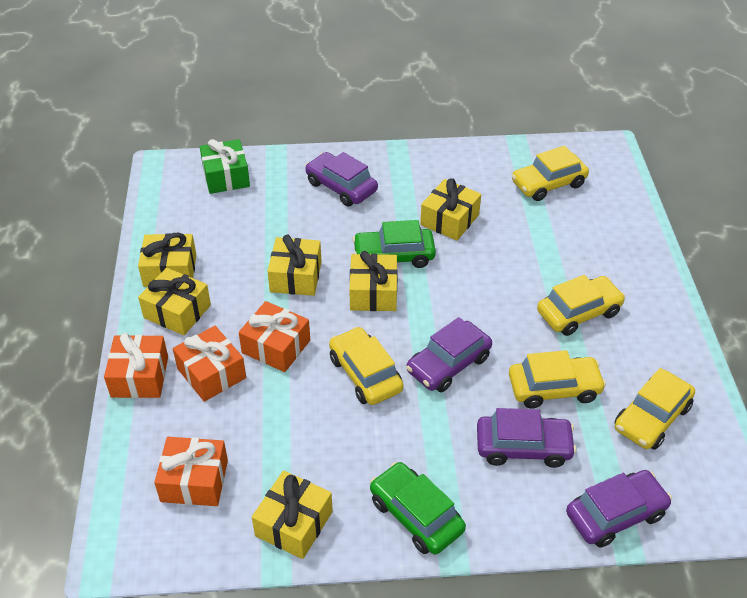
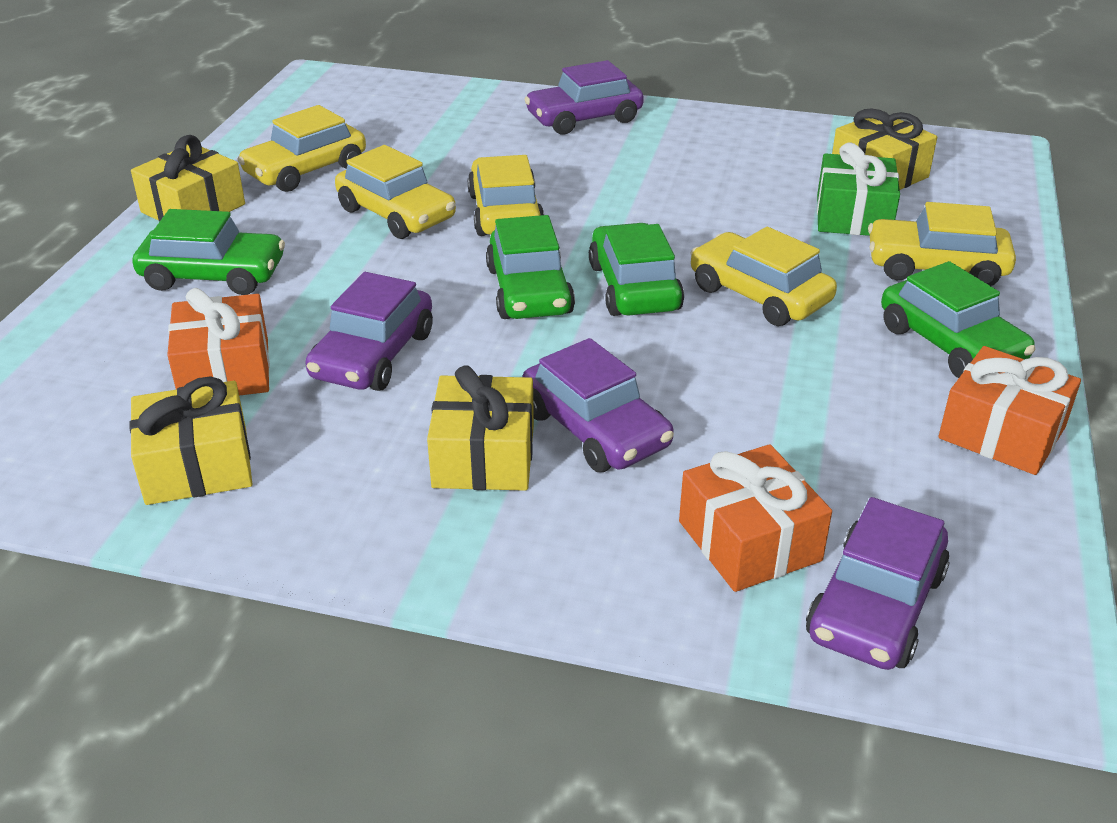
green car: [352,220,436,268] [370,462,466,555] = 2 -> [132,209,285,295] [486,215,575,319] [589,223,684,316] [881,261,1035,378] = 4
orange gift: [104,333,168,398] [154,437,228,506] [173,326,246,402] [239,301,310,372] = 4 -> [167,288,270,396] [679,444,832,592] [938,346,1081,475] = 3
yellow gift: [138,232,196,287] [138,268,211,335] [252,471,333,559] [267,235,322,296] [349,251,398,311] [420,178,481,241] = 6 -> [129,376,252,505] [131,135,245,222] [427,365,534,491] [832,109,937,190] = 4

